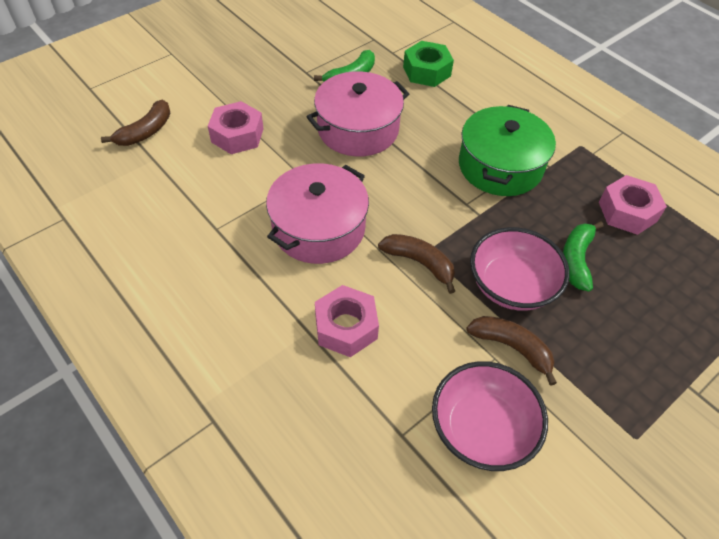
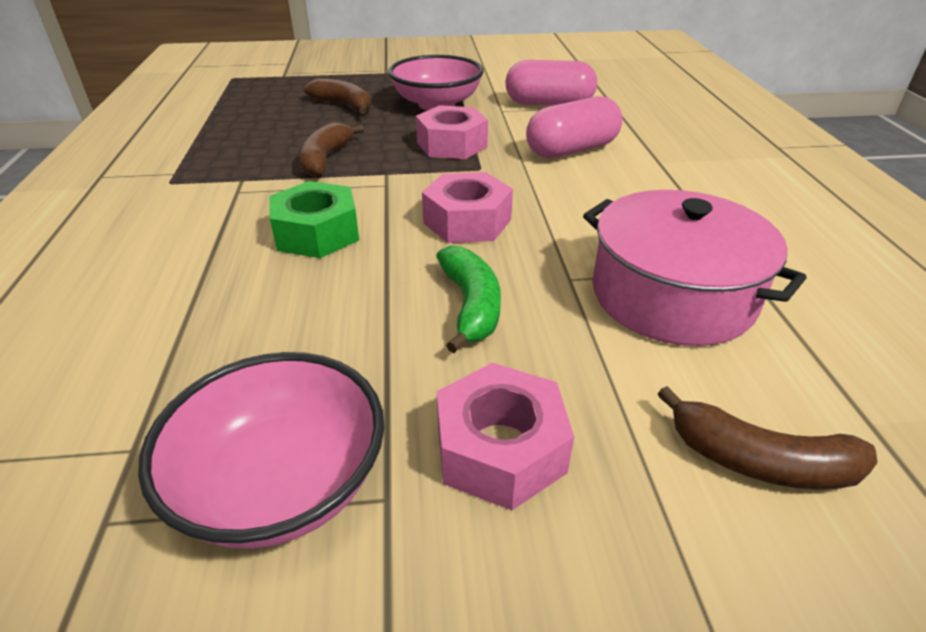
green banana: [314,50,375,82] [563,221,603,292] = 2 -> [436,246,501,353] = 1
green pot: [459,105,556,196] = 1 -> none = 0
pink capsule: none = 0 -> [505,60,597,106] [526,96,623,158] = 2
pink pot: [266,163,369,264] [306,71,409,157] = 2 -> [583,190,807,346] = 1

